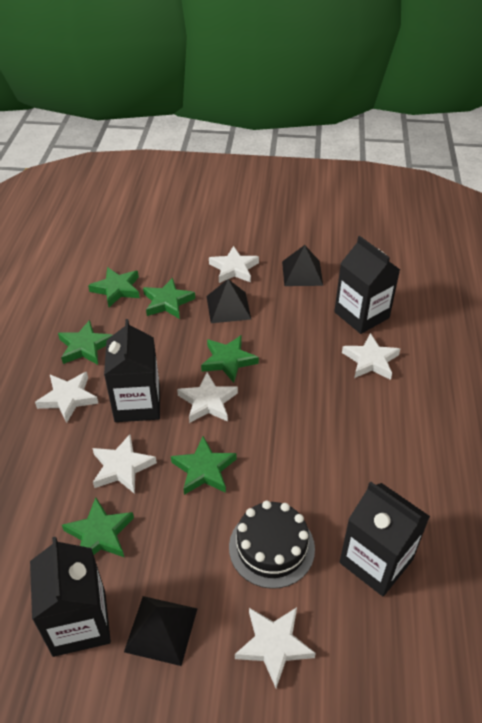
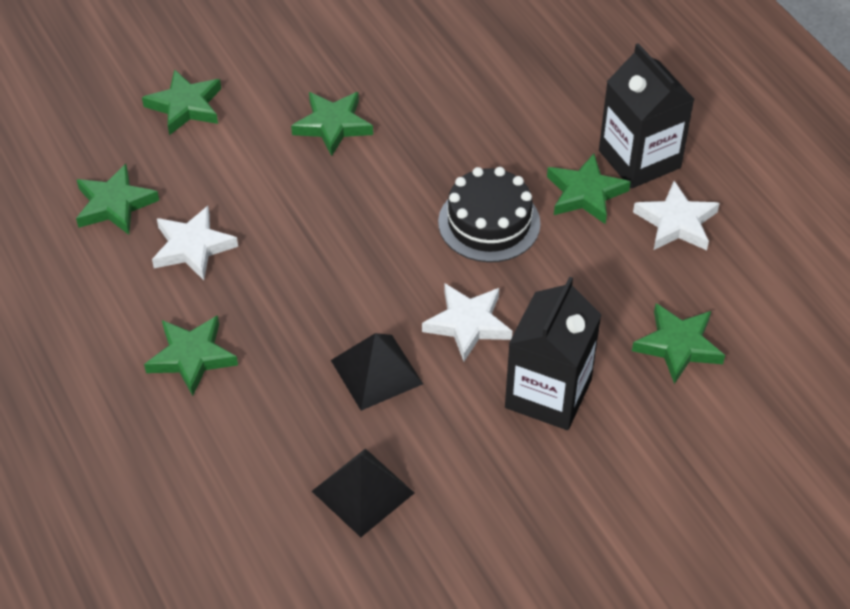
black carton: [30,537,111,657] [104,319,160,422] [334,236,400,334] [340,482,430,596] = 4 -> [505,277,601,430] [599,43,695,189] = 2
black pyramid: [124,596,198,666] [207,279,251,323] [282,245,323,286] = 3 -> [312,449,414,537] [331,333,423,411] = 2
white star: [35,372,99,423] [92,434,157,494] [177,372,238,423] [209,246,259,283] [235,607,316,688] [342,333,400,380] = 6 -> [152,206,238,280] [422,284,512,362] [633,181,720,250] = 3

